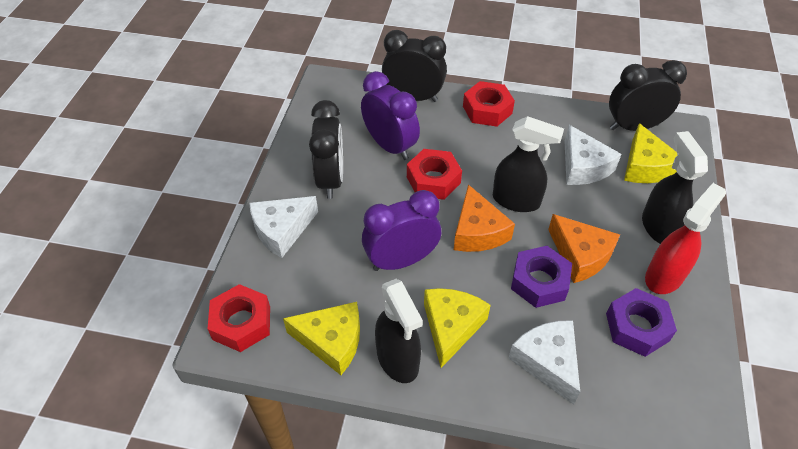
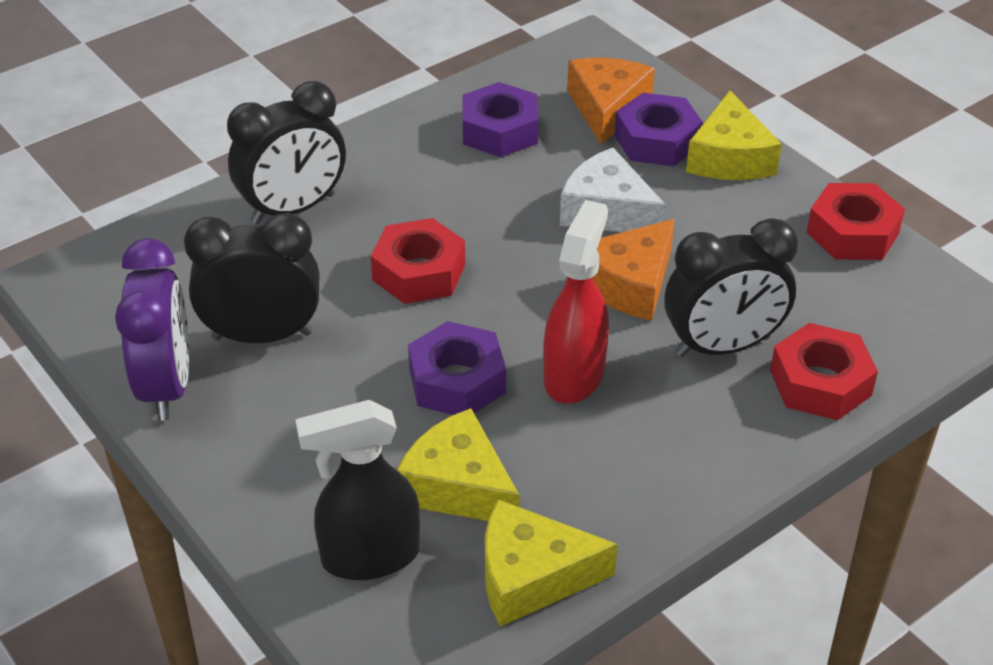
black spray bottle: [375,279,423,383] [493,116,564,212] [642,131,708,244] = 3 -> [295,400,420,580] = 1
purple clock: [361,71,420,160] [362,190,441,271] = 2 -> [115,238,189,421] = 1
purple nut: [511,246,572,308] [606,288,677,357] = 2 -> [408,321,506,415] [462,82,538,157] [615,93,703,166] = 3
white cheese: [249,196,318,258] [508,320,580,404] [564,125,622,185] = 3 -> [560,148,666,232] = 1

